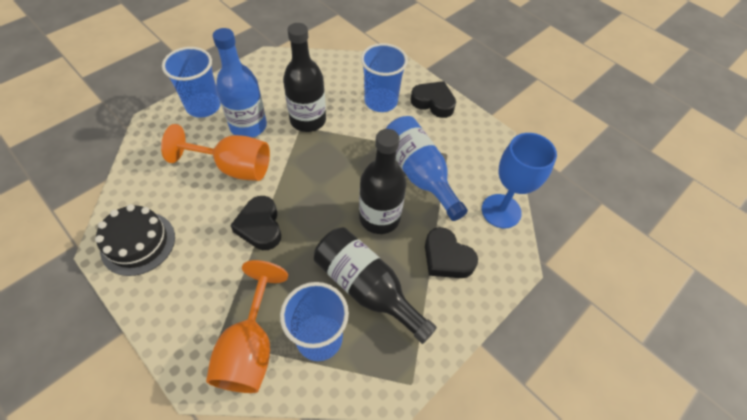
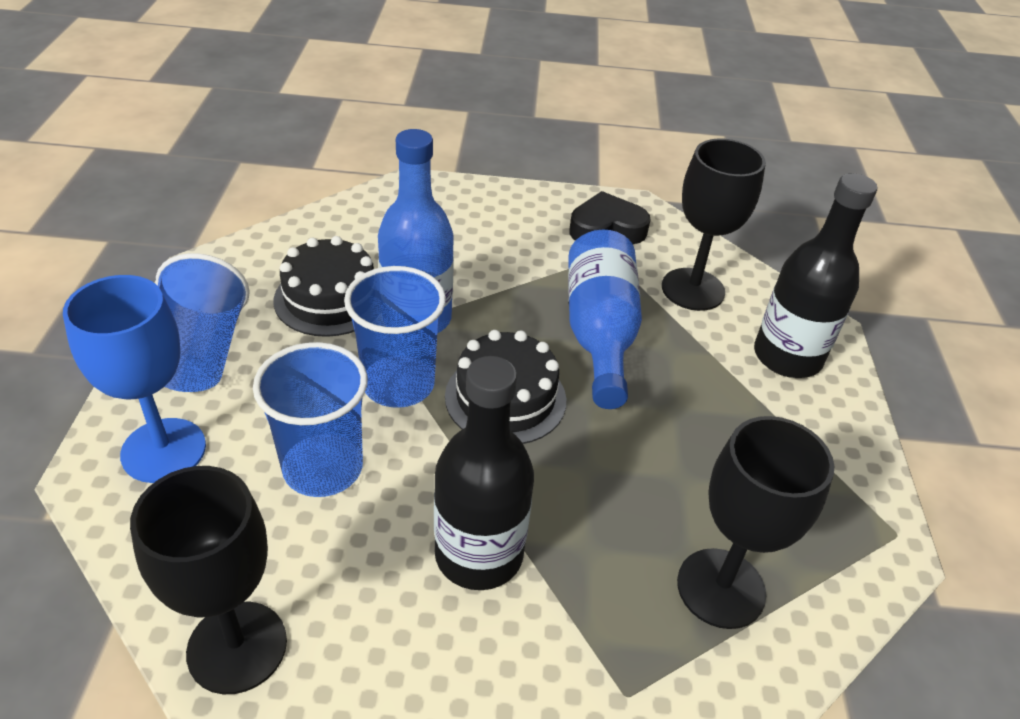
black bottle: [283,23,326,132] [314,227,437,344] [359,129,406,234] = 3 -> [434,356,534,590] [754,173,877,378] = 2
black cake: [95,204,175,276] = 1 -> [274,236,374,337] [445,330,566,444] = 2
black goblet: none = 0 -> [130,466,287,694] [662,139,766,311] [677,416,834,629] = 3
black heart: [230,196,281,250] [410,81,456,118] [425,227,478,278] = 3 -> [569,191,651,244] = 1
orange goblet: [161,124,270,181] [206,260,288,393] = 2 -> none = 0

